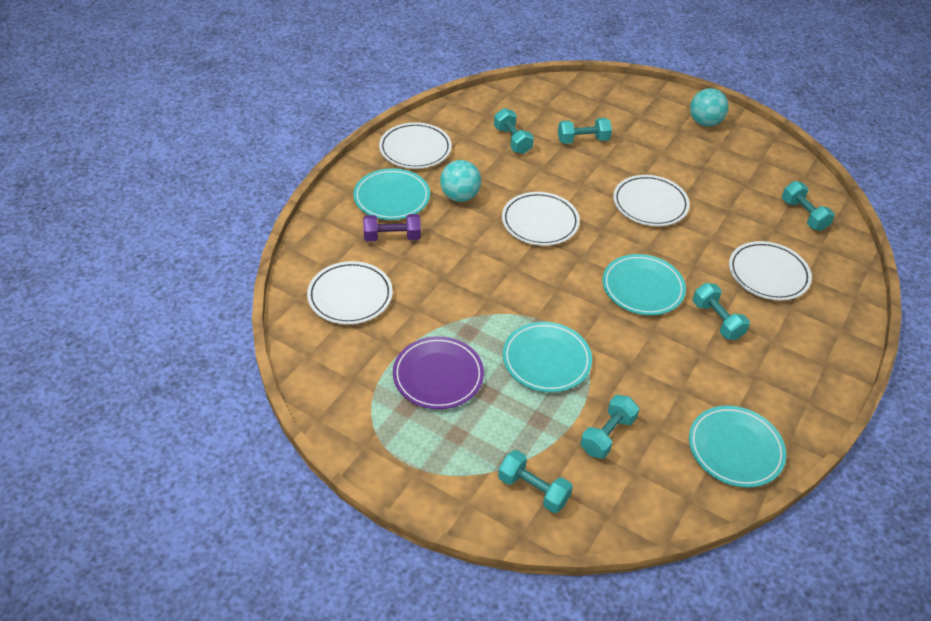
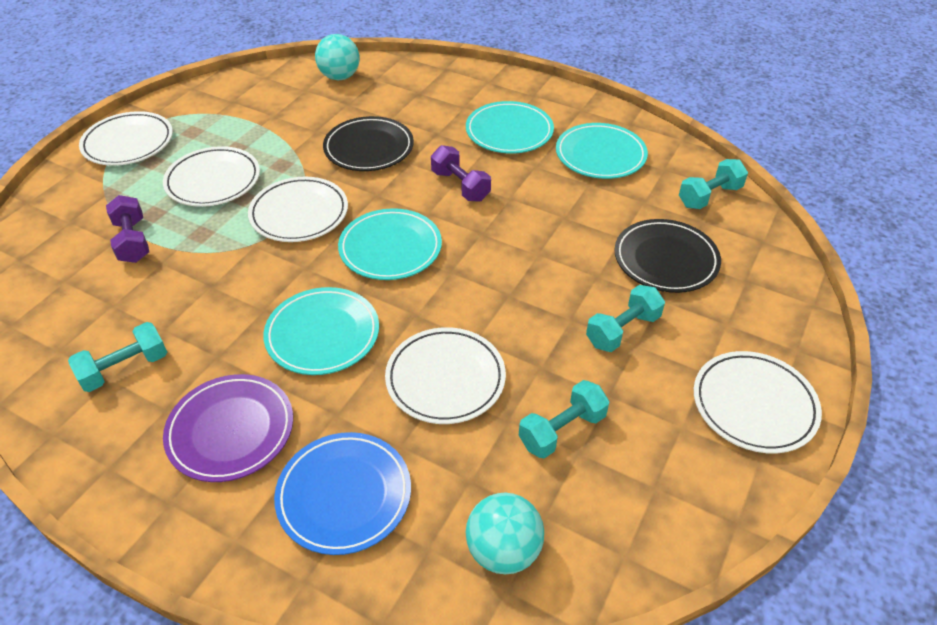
black plate: none = 0 -> [323,116,414,171] [614,219,721,293] = 2
blue plate: none = 0 -> [274,432,411,555] = 1
purple dumbbell: [363,214,421,242] = 1 -> [106,195,149,263] [431,145,491,202] = 2
turquoise dumbbell: [494,108,534,154] [498,450,573,513] [558,118,612,144] [580,395,639,459] [693,283,750,340] [782,181,835,231] = 6 -> [68,322,167,392] [519,380,610,458] [586,285,665,352] [679,159,748,209] = 4

